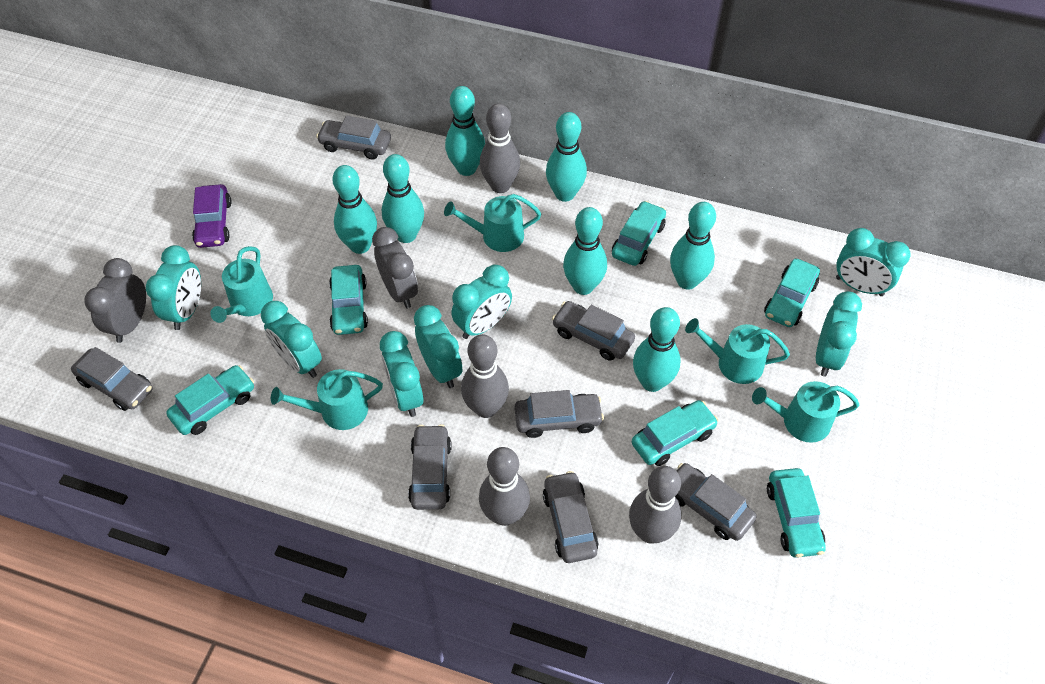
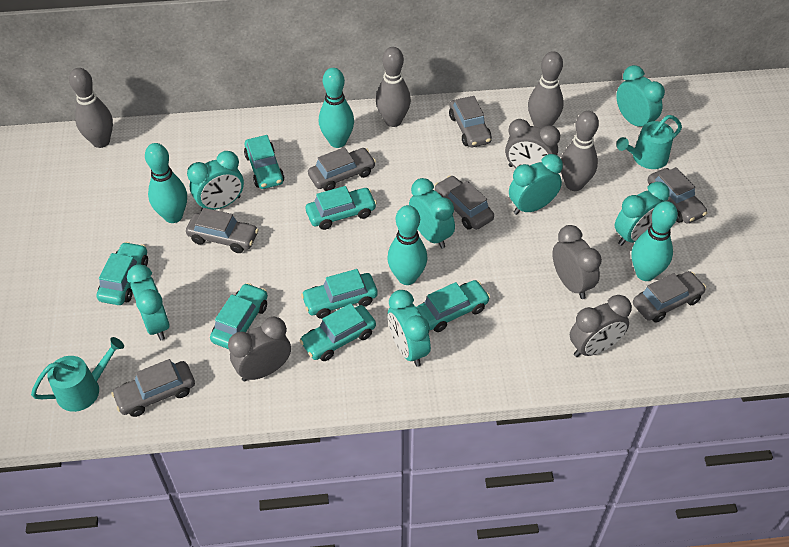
grey clock: [84,258,146,343] [372,227,418,308] = 2 -> [228,317,291,382] [505,119,560,168] [552,225,602,299] [570,295,632,357] = 4
purple car: [192,184,232,248] = 1 -> none = 0
turquoise bowling pin: [332,165,377,254] [382,154,424,243] [445,86,485,176] [546,112,587,202] [563,207,607,295] [633,307,680,392] [670,202,716,290] = 7 -> [145,143,187,223] [319,68,354,148] [387,205,427,285] [631,201,678,281] = 4
turquoise car: [166,365,254,435] [329,265,368,335] [612,201,666,266] [632,400,719,466] [764,259,820,327] [767,468,826,558] = 6 -> [97,242,148,305] [210,283,268,349] [244,135,284,189] [300,303,376,361] [301,269,378,319] [306,186,377,230] [416,280,490,332] = 7
turquoise watering can: [210,246,273,323] [271,369,383,430] [444,194,541,252] [685,318,790,384] [752,381,860,443] = 5 -> [31,337,124,412] [616,115,682,169] = 2

